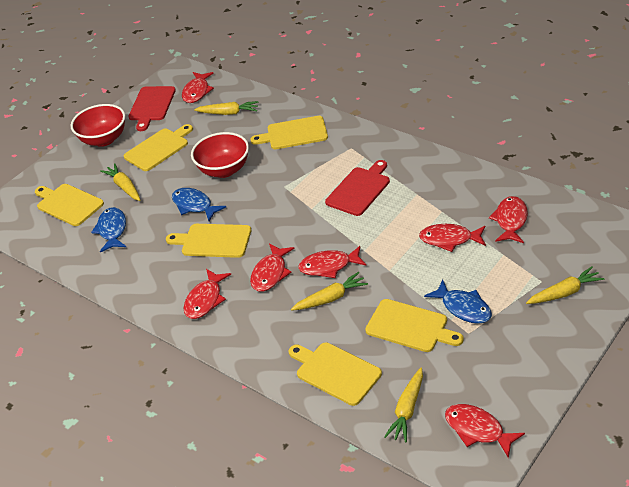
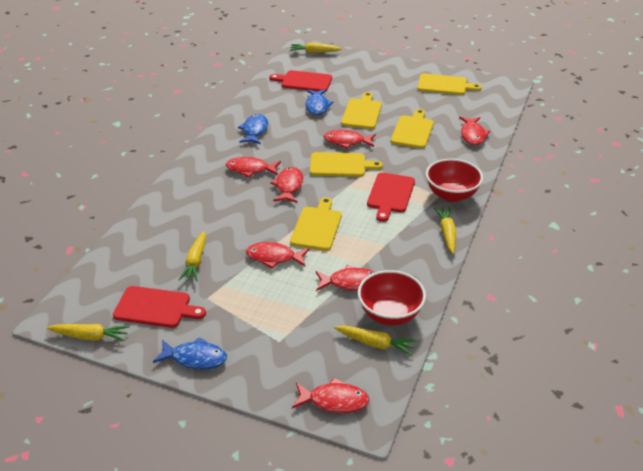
red cutting board: [128,86,176,131] [325,160,390,216] = 2 -> [113,286,206,328] [269,70,332,91] [367,172,415,222] = 3
yellow cutting board: [35,184,104,226] [124,124,193,171] [166,224,251,258] [250,116,328,149] [289,342,382,406] [365,299,464,352] = 6 -> [290,197,342,251] [310,152,383,177] [341,92,382,129] [391,109,434,148] [418,74,482,95] = 5

